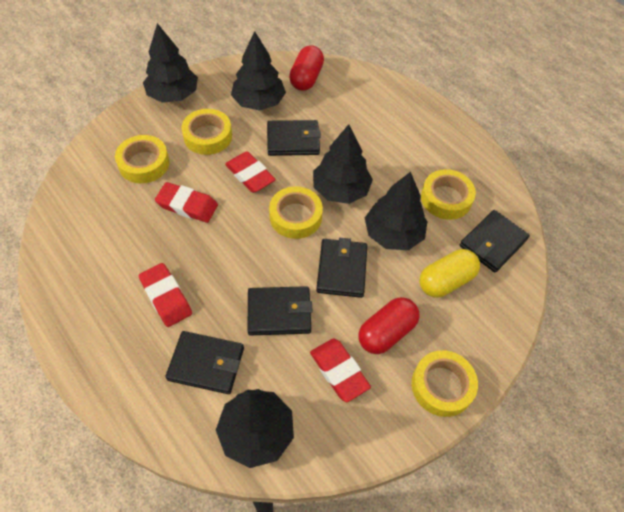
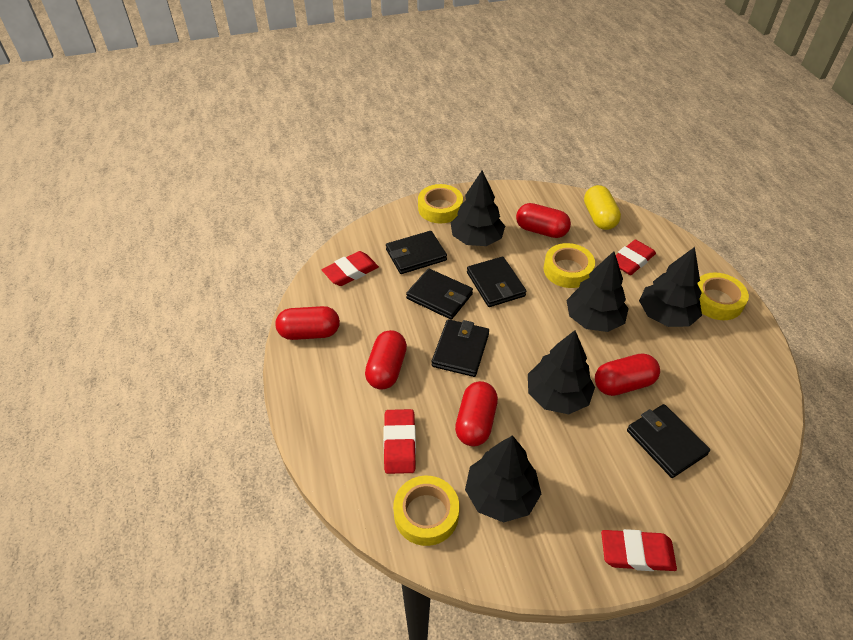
red capsule: [289,45,324,91] [359,297,419,354] = 2 -> [276,306,340,340] [365,330,407,390] [455,381,498,446] [516,203,571,238] [595,353,660,396] = 5
yellow tape: [115,135,169,183] [182,109,232,155] [269,186,323,239] [412,350,478,417] [421,169,476,220] = 5 -> [393,476,459,546] [418,184,463,223] [544,243,595,288] [697,272,749,320] = 4

